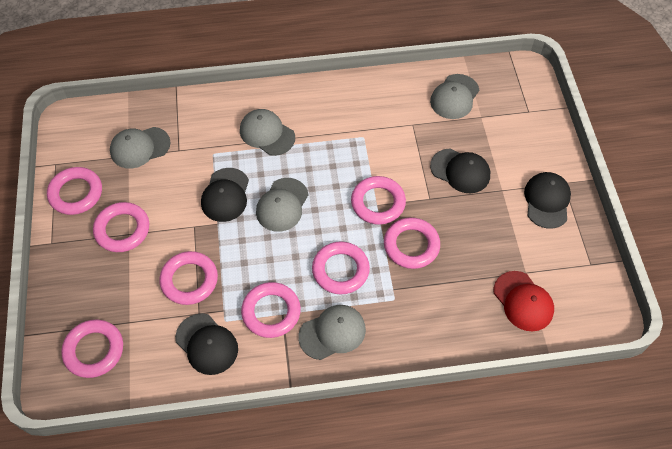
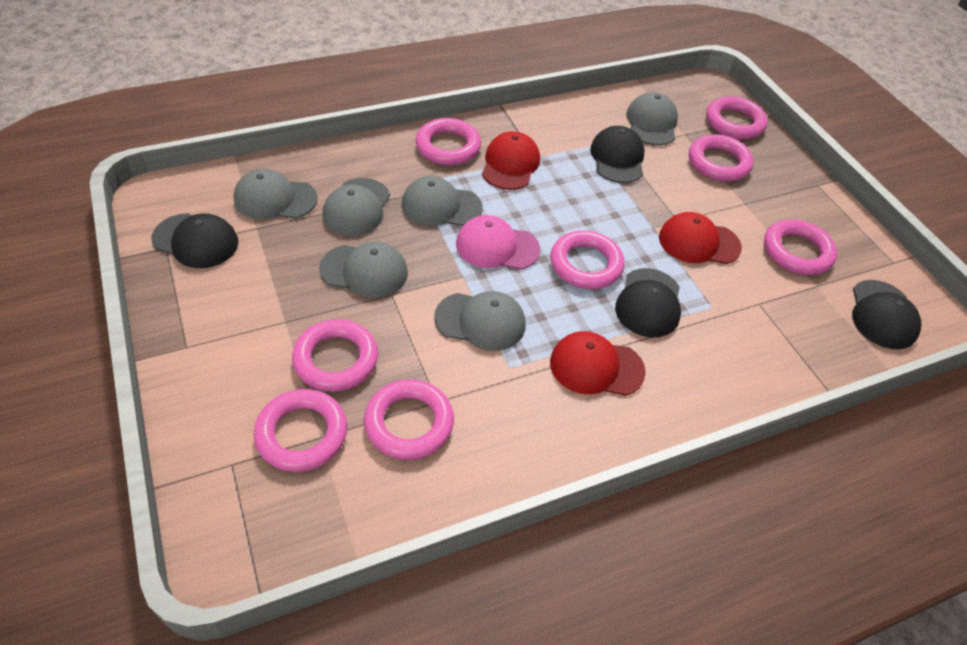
grey cap: [110,127,171,169] [240,109,295,156] [256,178,309,232] [298,305,366,360] [430,74,479,119] = 5 -> [233,169,318,219] [319,241,408,298] [323,178,390,236] [401,176,483,226] [434,291,526,351] [626,92,678,146] = 6
pink cap: none = 0 -> [456,215,540,270] = 1
red cap: [494,271,554,331] = 1 -> [482,131,540,190] [550,331,646,396] [659,212,742,264] = 3

